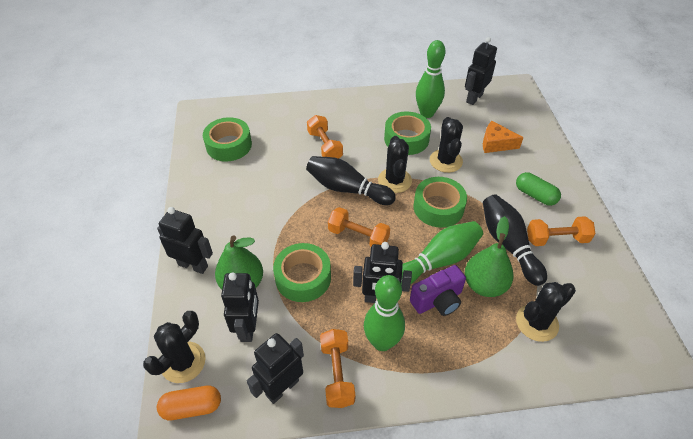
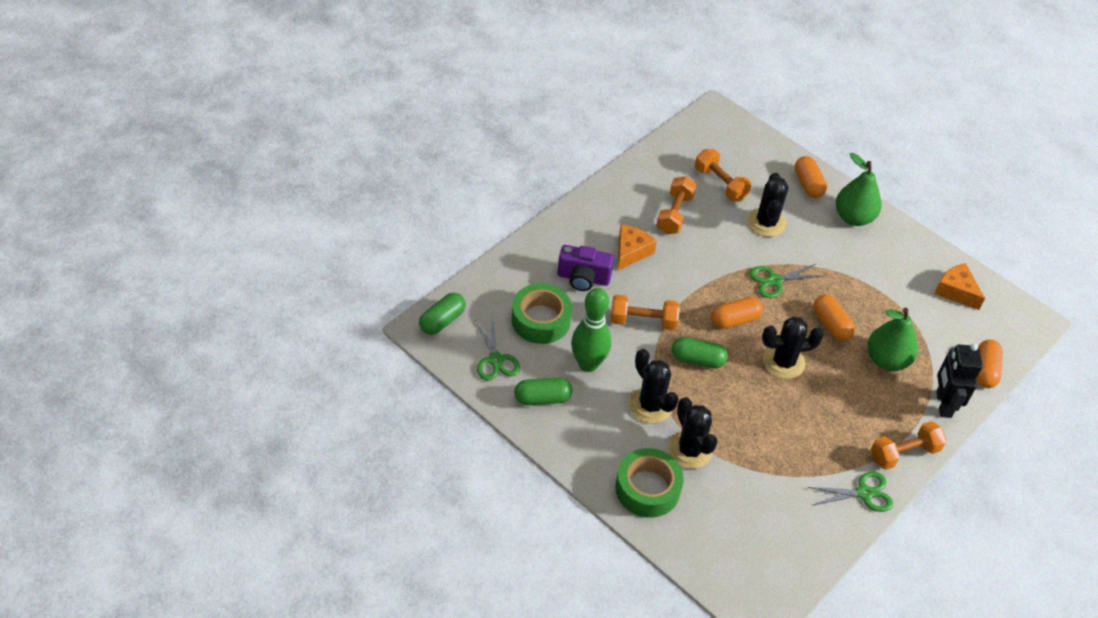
black bowling pin: [306,156,396,205] [483,194,547,286] = 2 -> none = 0
black robot: [157,207,213,274] [221,272,259,342] [247,333,304,404] [353,242,412,303] [465,37,497,105] = 5 -> [936,343,983,418] = 1
green bowling pin: [364,275,405,351] [401,221,483,284] [416,40,446,118] = 3 -> [571,288,611,372] = 1
green capsule: [516,172,561,206] = 1 -> [419,293,466,335] [514,378,572,405] [672,337,728,368] = 3
green scissors: none = 0 -> [475,318,520,381] [749,263,824,298] [808,472,893,512] = 3
green tape: [203,117,252,161] [273,243,331,302] [384,111,431,155] [414,177,467,228] = 4 -> [512,283,572,344] [615,448,684,518] = 2
orange capsule: [157,386,221,420] = 1 -> [711,297,763,329] [795,156,827,198] [813,295,855,341] [976,339,1003,388] = 4
orange cheese: [483,121,524,153] = 1 -> [618,224,657,271] [934,263,985,310] = 2

